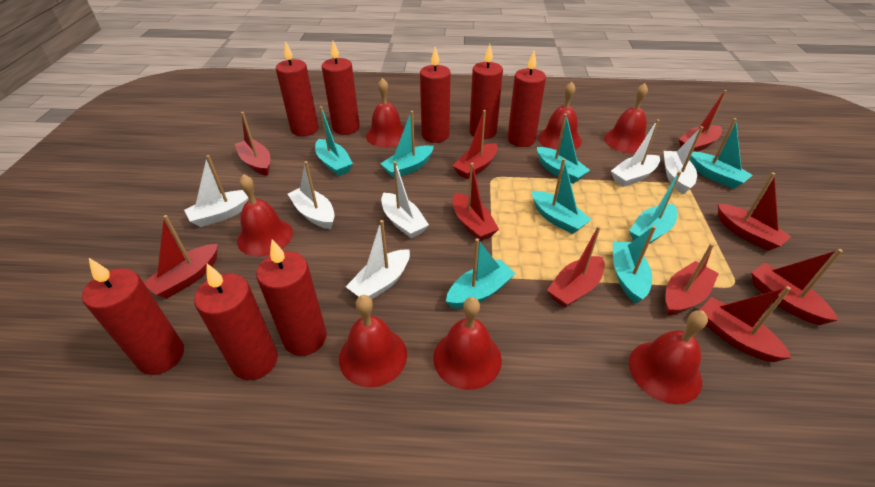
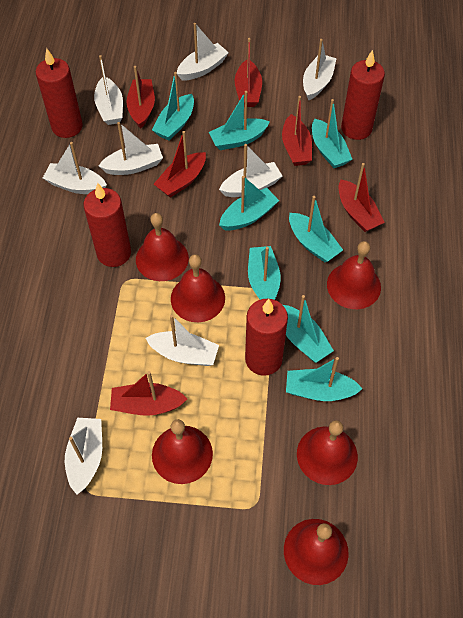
red bell: [237,174,293,256] [339,295,407,388] [366,78,404,148] [433,297,502,390] [538,82,582,151] [604,83,648,153] [629,310,708,404] = 7 -> [136,213,189,281] [152,419,213,484] [171,254,225,322] [284,519,349,585] [297,420,358,485] [327,241,381,309] = 6
red boat: [144,215,218,298] [235,112,270,176] [452,110,498,179] [453,163,499,241] [547,226,605,307] [665,243,719,315] [679,90,727,152] [699,286,792,362] [718,172,791,251] [751,249,843,325] = 10 -> [110,371,187,416] [126,66,155,129] [154,131,206,198] [235,38,262,107] [282,96,312,166] [339,163,385,232] = 6
red candle: [82,258,184,375] [194,264,278,380] [256,240,327,356] [276,41,318,136] [322,41,360,135] [420,47,451,143] [469,44,503,139] [507,51,546,147] = 8 -> [36,48,83,138] [83,183,131,267] [245,299,288,376] [341,50,385,140] = 4
white boat: [184,155,249,227] [288,161,335,229] [346,220,410,300] [381,161,429,238] [611,119,660,187] [664,126,703,195] = 6 -> [43,142,107,194] [65,418,102,495] [94,55,123,125] [99,122,163,175] [145,315,219,366] [177,23,229,80] [219,144,282,197] [303,39,337,101] = 8

